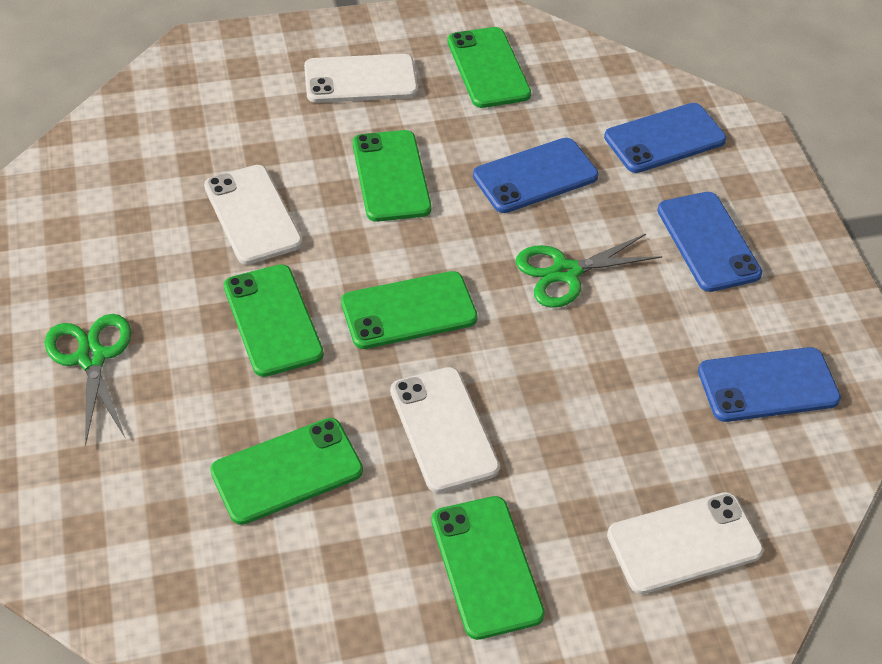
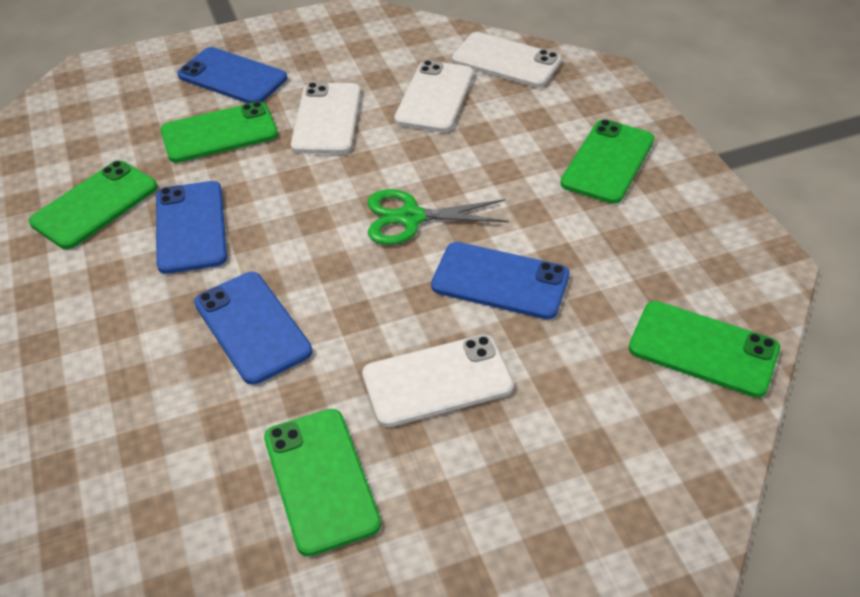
green phone: [210,418,363,525] [224,264,324,377] [341,271,478,349] [353,130,432,222] [431,496,545,640] [447,27,531,108] = 6 -> [29,161,157,249] [161,101,278,163] [264,409,381,556] [560,119,654,204] [629,301,780,398] = 5
green scissors: [45,314,131,446] [516,234,662,308] = 2 -> [368,189,509,245] = 1

